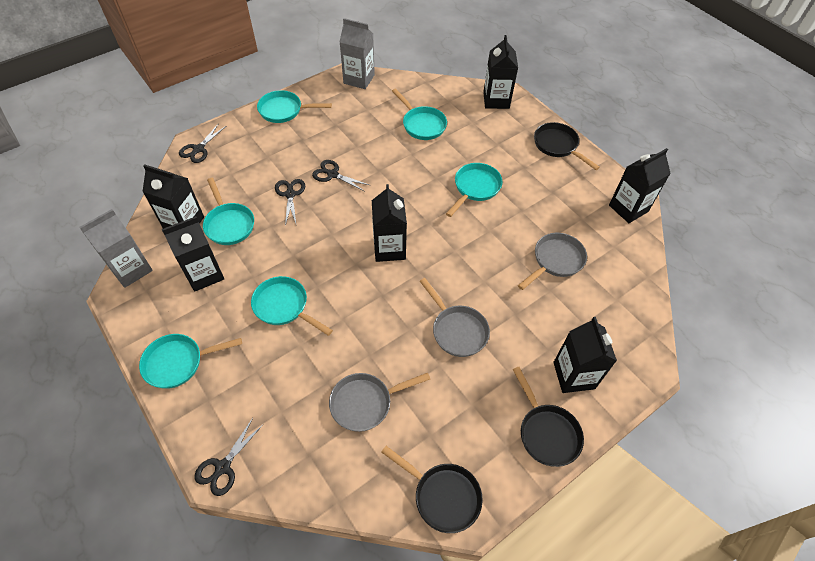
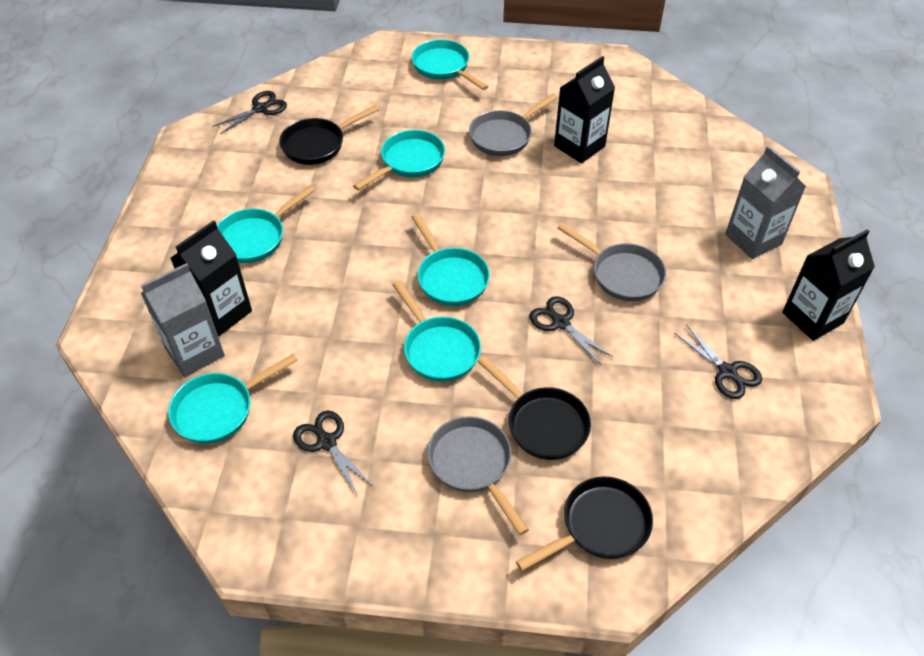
black carton: [142,164,204,229] [162,216,224,292] [372,184,407,262] [483,35,518,109] [553,317,617,393] [609,148,671,223] = 6 -> [170,220,252,336] [554,56,615,163] [782,229,875,341] = 3

